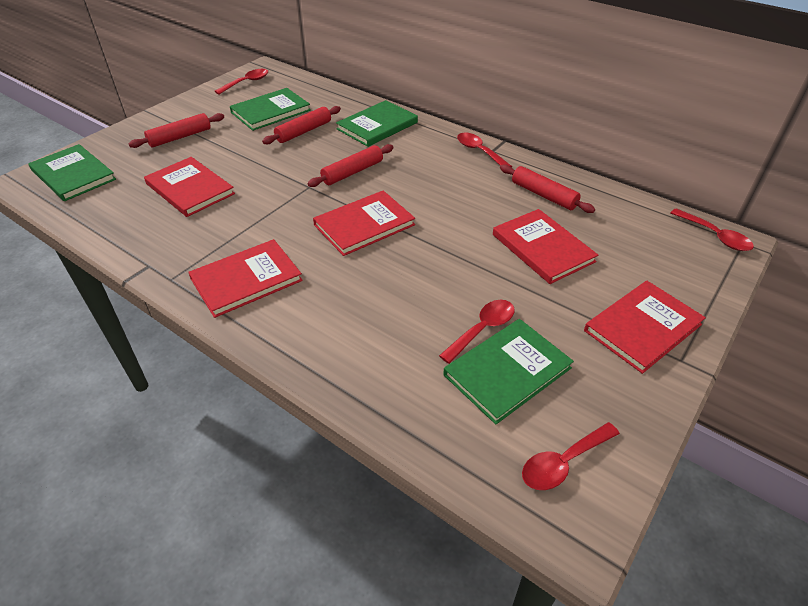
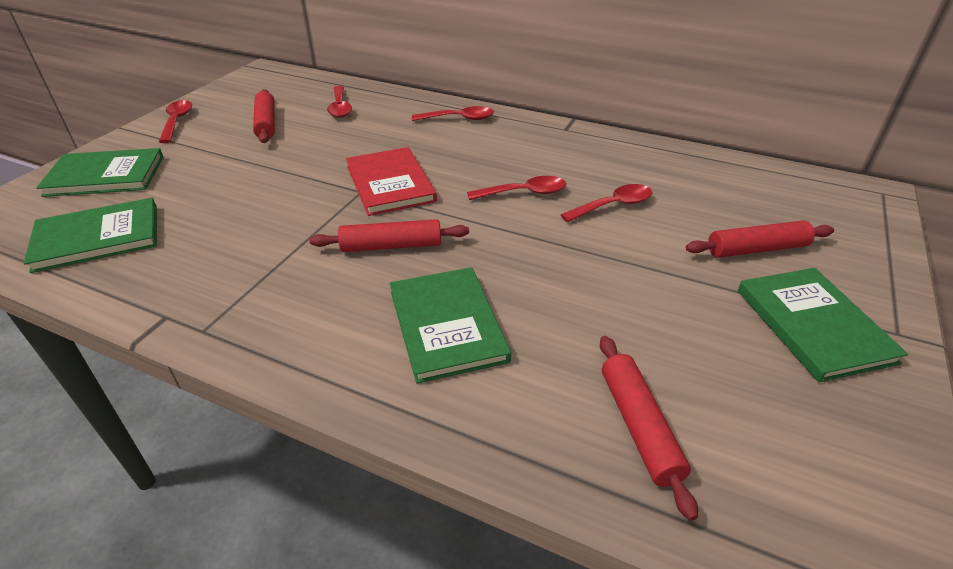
red book: [144,157,235,217] [188,239,303,318] [313,190,415,256] [493,209,598,284] [584,281,706,374] = 5 -> [346,147,437,216] = 1

